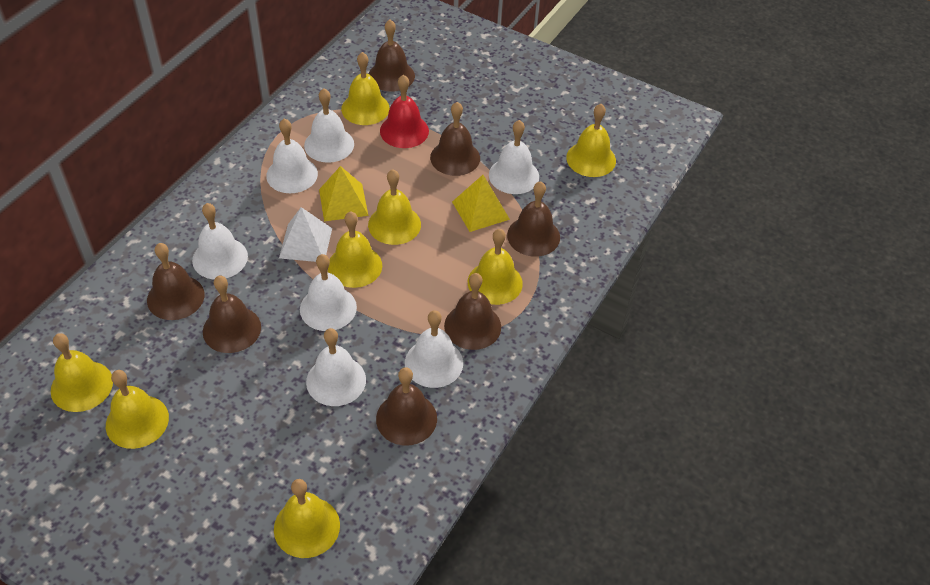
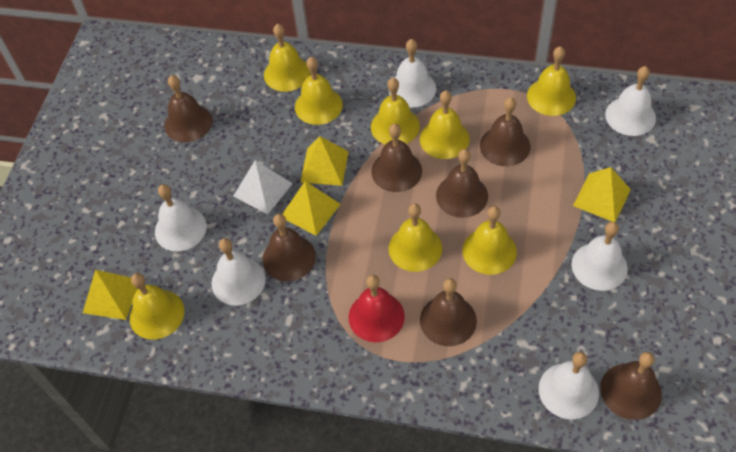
white bell: [192,203,248,279] [266,118,318,193] [300,254,357,331] [304,89,354,163] [306,328,366,406] [405,310,463,388] [489,120,539,194] = 7 -> [155,184,207,251] [211,238,266,305] [388,39,436,108] [539,352,599,420] [572,222,628,291] [605,66,656,136] = 6
yellow pyramid: [319,166,368,221] [452,175,510,232] = 2 -> [83,270,138,320] [283,181,341,236] [300,136,349,186] [573,167,631,222] = 4

